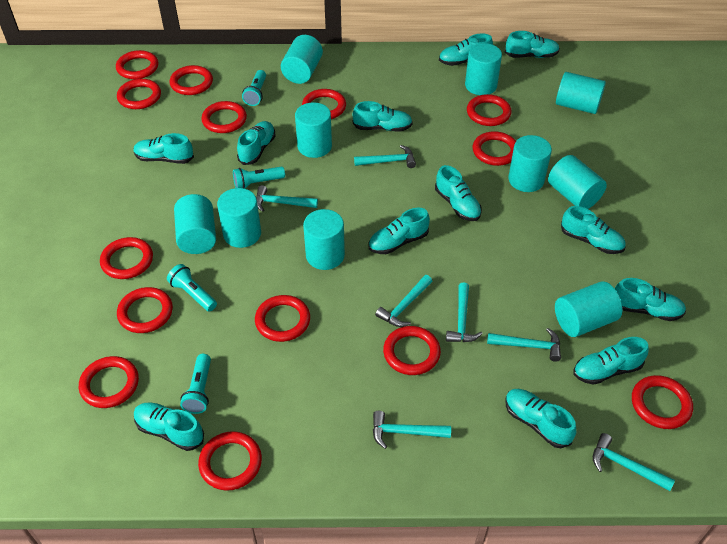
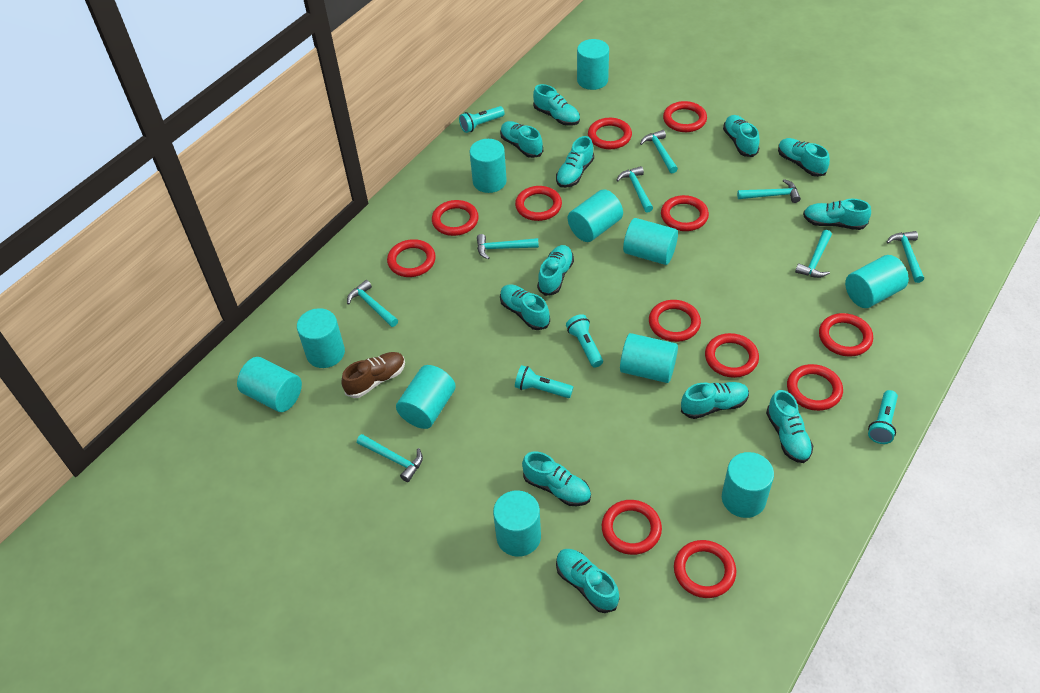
brown shoe: none = 0 -> [341,352,405,398] = 1
red ring: [79,356,139,408] [100,237,153,279] [116,50,158,79] [117,79,161,109] [117,287,173,333] [170,65,213,95] [198,431,262,491] [201,101,247,133] [255,295,310,342] [302,89,346,119] [383,326,441,375] [467,94,511,126] [473,131,516,166] [632,375,693,429] = 14 -> [387,239,436,277] [432,200,479,236] [515,186,562,221] [588,118,632,149] [602,500,662,555] [649,300,701,342] [661,195,709,231] [663,101,707,132] [674,540,736,598] [705,333,759,378] [787,364,843,411] [819,313,873,357] = 12
turquoise cylinder: [174,194,216,254] [217,188,261,248] [281,35,323,84] [295,102,332,158] [303,209,345,270] [465,43,502,95] [508,135,552,192] [548,155,607,209] [555,281,622,337] [556,72,606,114] = 10 -> [237,357,302,412] [297,308,345,368] [396,365,456,429] [470,139,507,193] [493,490,541,557] [568,189,623,242] [577,39,609,90] [620,333,678,383] [623,218,678,265] [722,452,774,518] [845,255,909,308] = 11
turquoise hammer: [256,185,318,212] [354,145,416,168] [373,411,451,449] [375,275,432,327] [446,283,483,342] [487,328,561,362] [593,433,675,491] = 7 -> [347,280,398,327] [357,434,423,482] [477,234,539,260] [617,166,653,213] [640,130,678,173] [737,179,801,203] [795,230,832,278] [887,231,924,283] = 8

